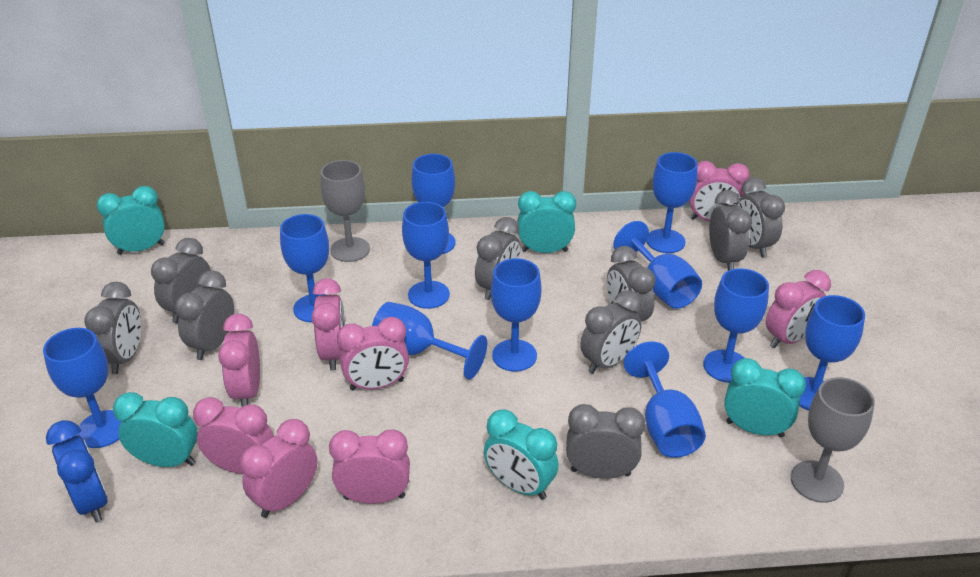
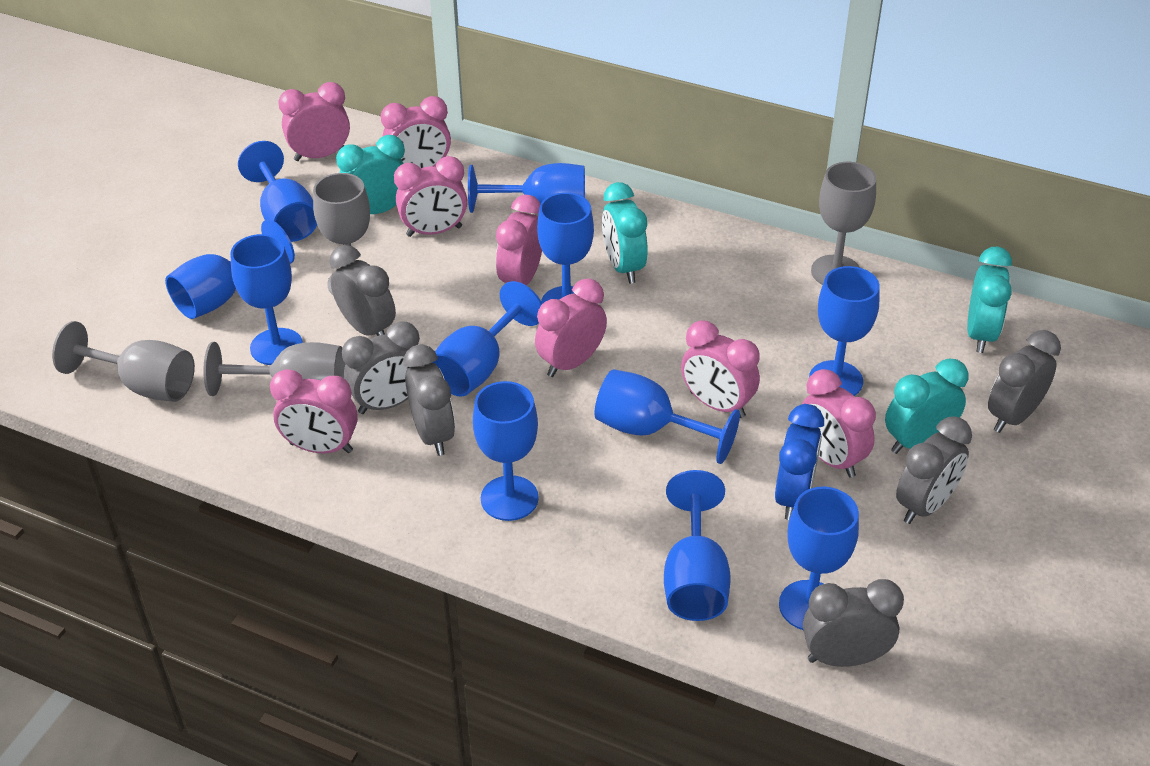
grey clock: [84,282,141,374] [151,238,211,323] [175,270,234,360] [475,217,520,300] [566,404,645,479] [580,291,642,374] [607,246,656,322] [709,190,752,271] [736,177,785,257] = 9 -> [329,245,396,336] [342,321,420,414] [404,344,455,456] [803,579,904,667] [896,416,972,524] [988,330,1061,433] = 6
grey goblet: [320,160,370,262] [791,377,875,503] = 2 -> [52,321,195,402] [203,342,345,396] [313,173,370,295] [811,162,876,285] = 4
turquoise clock: [97,186,165,255] [113,392,198,467] [484,409,559,500] [518,191,576,253] [724,358,806,437] = 5 -> [336,135,405,214] [602,182,648,284] [885,359,969,454] [967,247,1012,353] = 4

